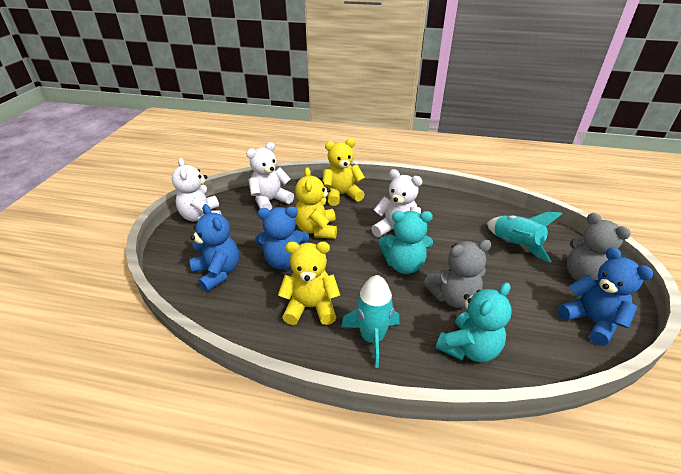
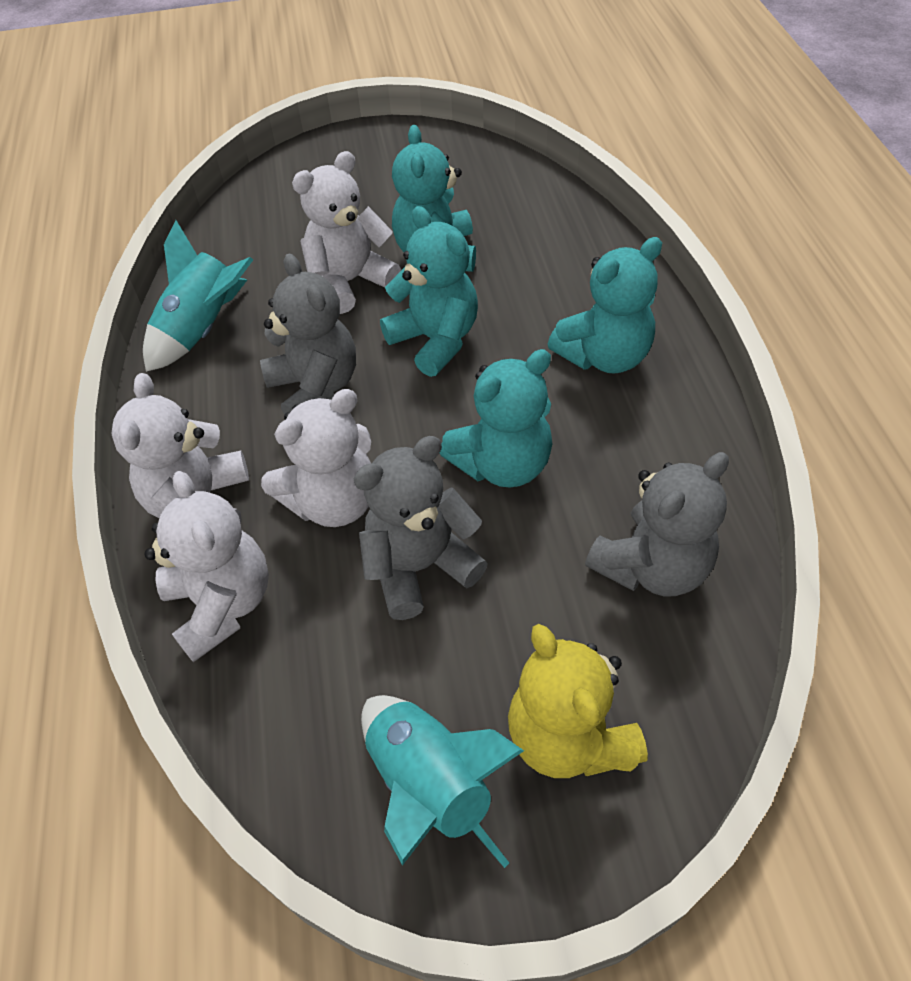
blue teddy bear: [189,204,239,292] [255,207,309,270] [558,247,654,346] = 3 -> none = 0
grey teddy bear: [423,240,492,308] [567,213,631,281] = 2 -> [260,254,356,415] [353,436,488,620] [585,452,729,596] = 3
turquoise teddy bear: [379,211,433,274] [436,282,512,362] = 2 -> [380,206,478,377] [392,125,476,272] [440,349,552,487] [548,237,662,374] = 4
white teddy bear: [172,158,222,221] [246,142,294,210] [371,169,422,237] = 3 -> [112,373,249,524] [145,471,269,662] [261,389,371,527] [292,151,401,314] = 4
yellow teddy bear: [278,241,340,325] [295,167,337,239] [322,138,365,206] = 3 -> [508,624,648,778] = 1

